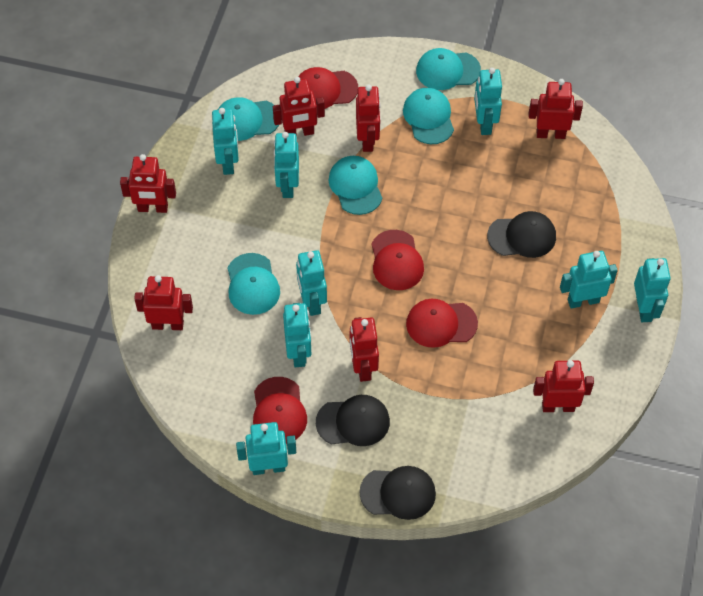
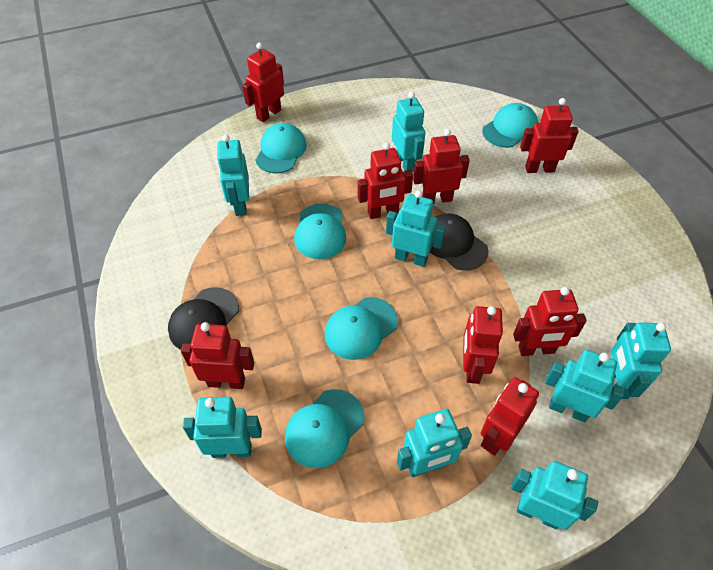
black cap: [316,395,390,446] [359,466,436,520] [487,211,556,258] = 3 -> [168,287,239,350] [430,213,488,271] = 2
red cap: [253,377,307,444] [298,67,358,109] [371,230,424,290] [406,299,478,348] = 4 -> none = 0
red robot: [120,154,176,213] [134,275,193,330] [273,77,325,136] [350,317,379,382] [356,85,381,152] [528,79,583,139] [533,360,594,412] = 7 -> [181,322,254,389] [242,43,284,122] [358,142,413,219] [413,129,470,204] [463,306,503,384] [481,377,539,456] [513,287,587,356] [520,98,578,173] = 8

